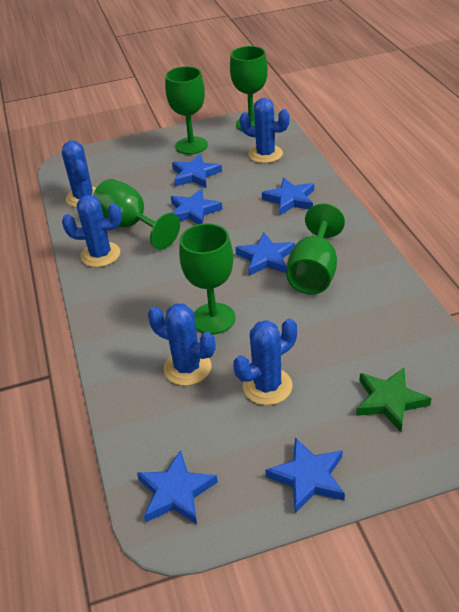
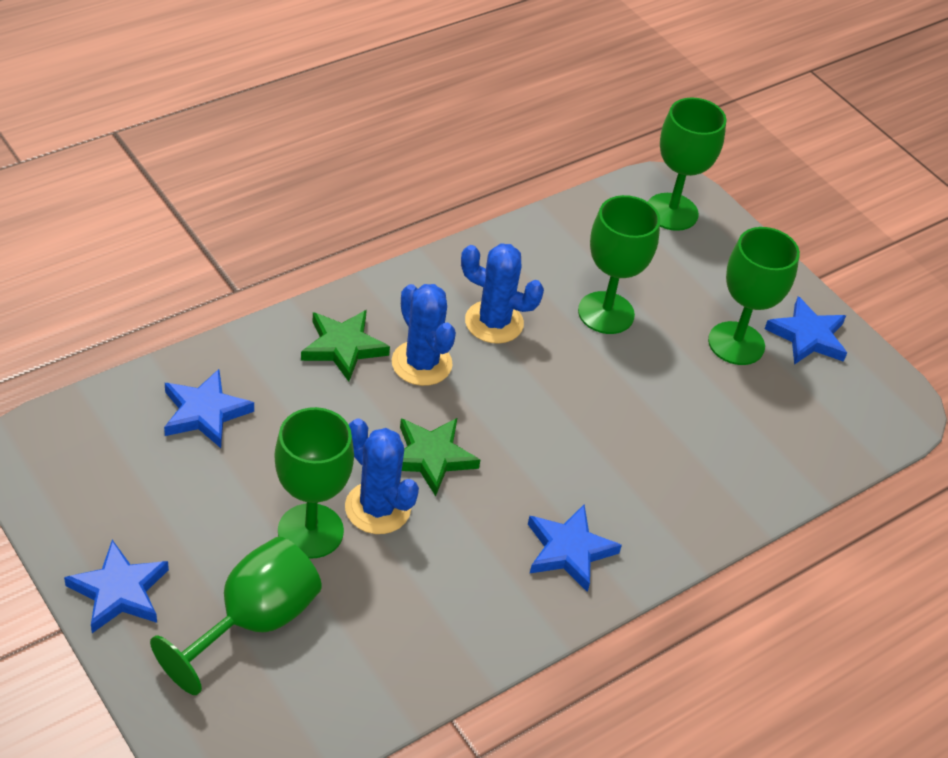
blue cactus: [62,141,96,207] [62,195,122,267] [148,304,216,386] [233,319,297,405] [240,98,290,163] = 5 -> [345,418,419,534] [392,284,456,386] [461,243,544,344] = 3
blue star: [137,450,218,524] [171,189,223,224] [172,154,222,188] [236,233,295,276] [262,178,314,215] [265,437,345,513] = 6 -> [64,540,169,633] [164,369,254,448] [528,505,622,592] [765,296,847,365] = 4
green star: [356,368,431,432] = 1 -> [301,310,390,382] [400,418,480,496] = 2

